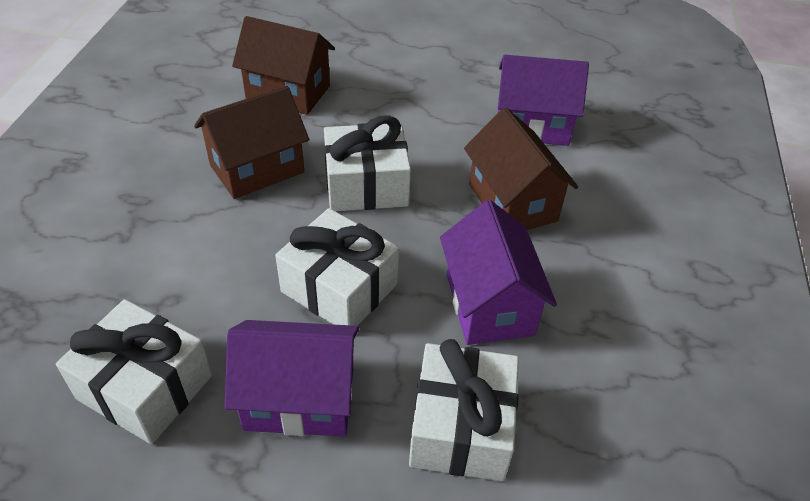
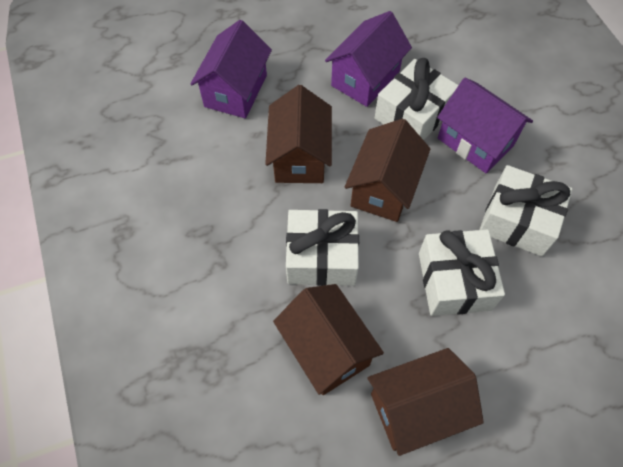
brown house: [194,86,309,199] [232,16,335,115] [464,108,578,230] = 3 -> [265,85,332,183] [273,284,384,395] [345,119,430,222] [368,348,484,456] = 4

